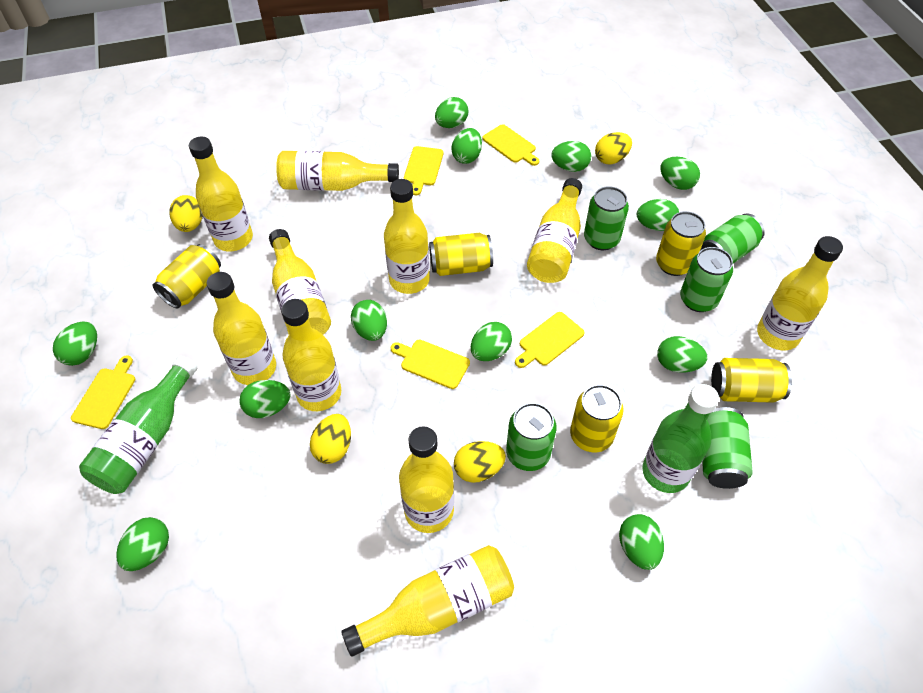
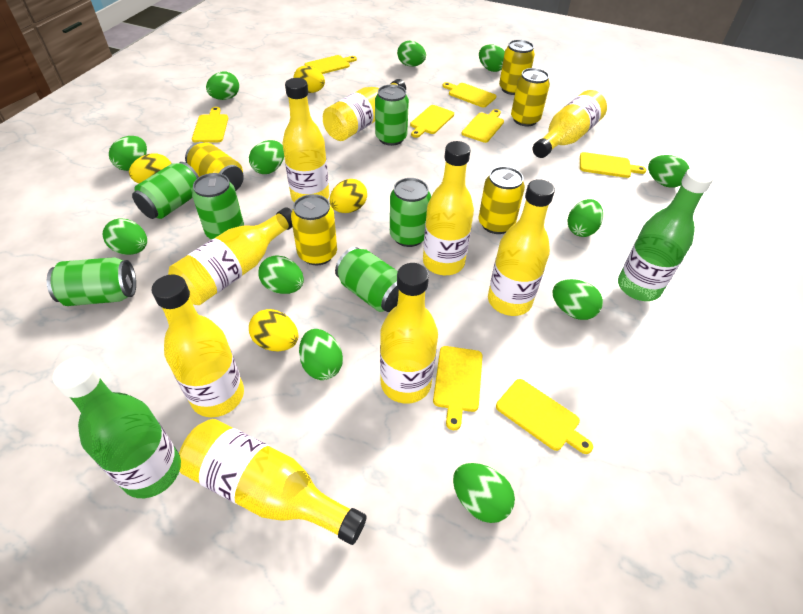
green can: [506,403,557,471] [584,186,629,250] [680,247,733,312] [700,213,765,264] [702,407,753,489] = 5 -> [47,257,136,306] [132,162,199,219] [192,173,244,239] [335,247,399,312] [375,85,409,146] [390,178,431,247] = 6
yellow bottle: [189,137,253,251] [207,272,276,385] [269,229,331,335] [276,151,399,191] [281,299,341,411] [341,545,514,657] [384,179,430,294] [399,426,454,533] [527,178,582,283] [757,236,843,350] = 10 -> [152,274,244,417] [168,207,293,305] [178,419,367,545] [283,78,329,202] [323,79,406,141] [380,263,438,404] [423,141,474,275] [488,179,555,316] [533,90,607,158] = 9
yellow cutting board: [71,355,135,429] [390,339,470,389] [404,146,443,195] [482,124,539,166] [515,312,585,368] = 5 -> [192,107,228,143] [304,55,357,74] [410,105,454,138] [433,346,482,430] [443,82,496,107] [461,109,504,143] [496,379,593,454] [580,152,646,178] = 8

